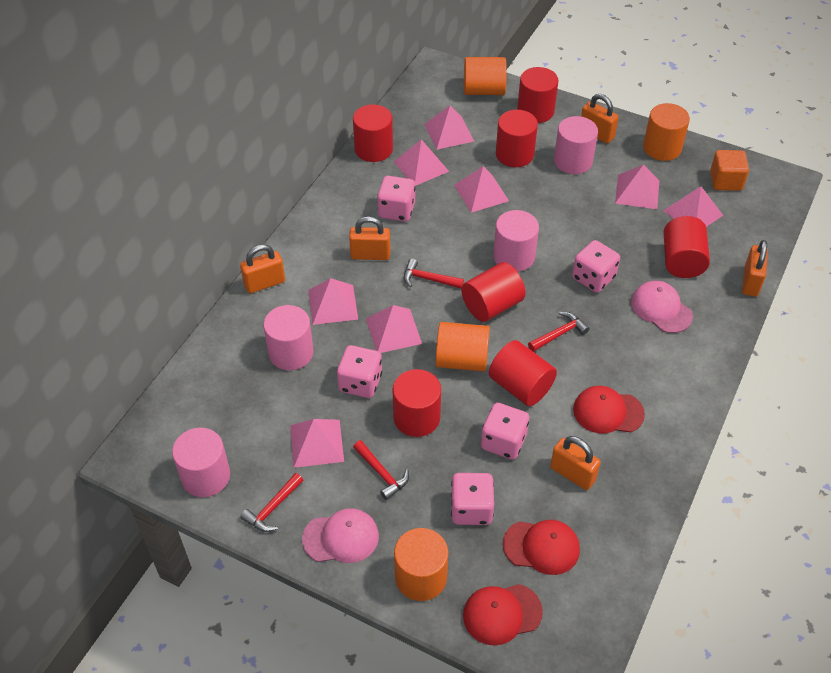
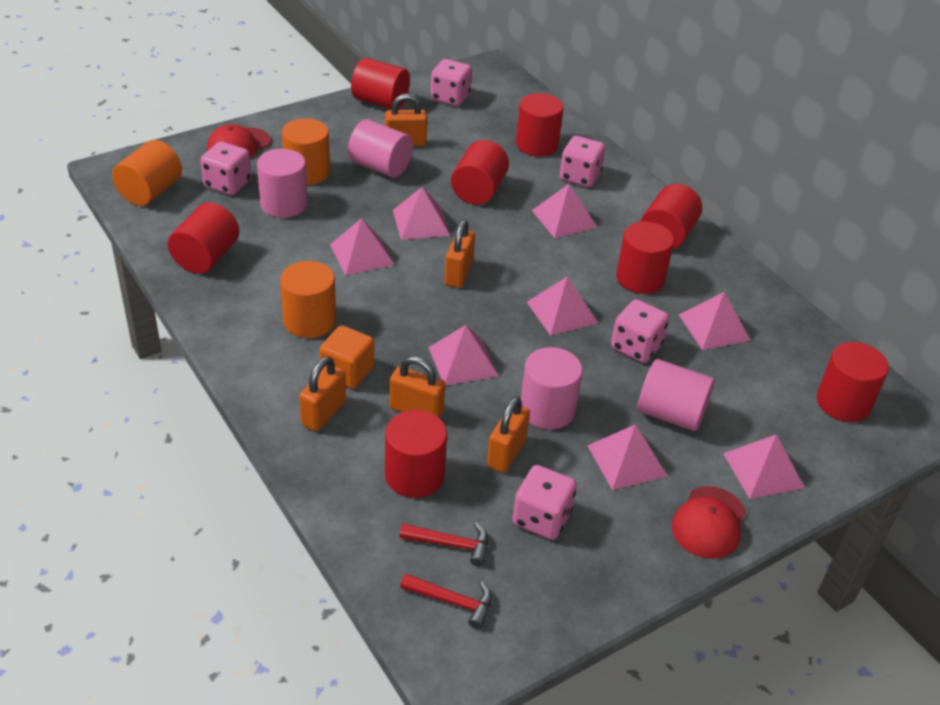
orange cylinder: [394,528,448,601] [436,322,490,372] [464,57,507,95] [643,103,690,161] = 4 -> [112,140,182,206] [280,261,336,338] [282,118,330,185] = 3
pink cap: [302,508,379,563] [631,281,693,333] = 2 -> none = 0
red cap: [463,584,543,646] [503,520,580,575] [573,386,645,433] = 3 -> [207,124,270,158] [671,486,746,559] = 2
red cylinder: [353,105,393,162] [393,369,441,437] [461,262,525,322] [489,340,557,406] [496,110,538,167] [517,67,559,123] [663,216,710,278] = 7 -> [168,203,240,274] [351,58,410,109] [385,410,447,498] [451,140,509,205] [516,93,564,156] [616,222,674,294] [641,184,702,249] [817,342,889,422] = 8
red hammer: [240,473,303,532] [353,440,409,500] [404,259,464,289] [528,312,590,352] = 4 -> [400,522,488,567] [400,573,492,629] = 2

